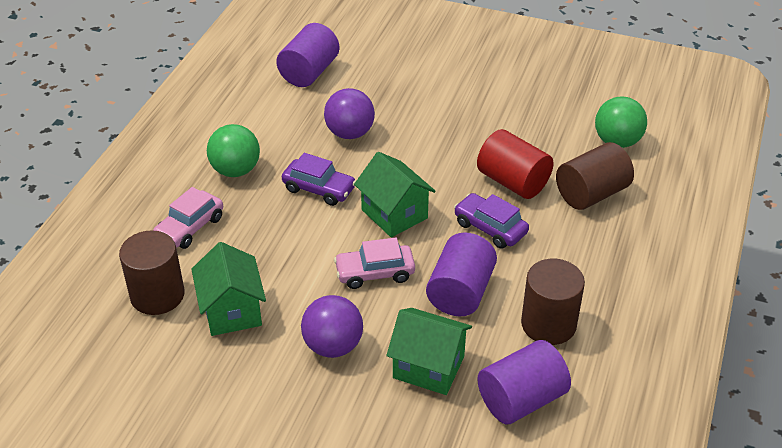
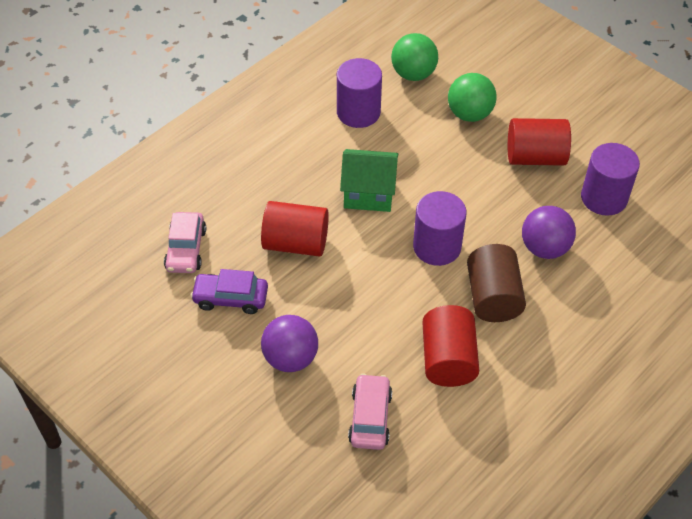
brown cylinder: [119,230,184,315] [521,259,585,345] [556,142,634,210] = 3 -> [467,244,526,322] = 1
green house: [191,242,266,336] [354,152,436,237] [387,308,472,395] = 3 -> [340,149,398,212] = 1
purple car: [282,153,356,206] [454,193,529,249] = 2 -> [190,269,268,314] = 1
red cylinder: [477,129,553,199] = 1 -> [261,201,329,257] [422,305,479,387] [508,118,571,166] = 3

